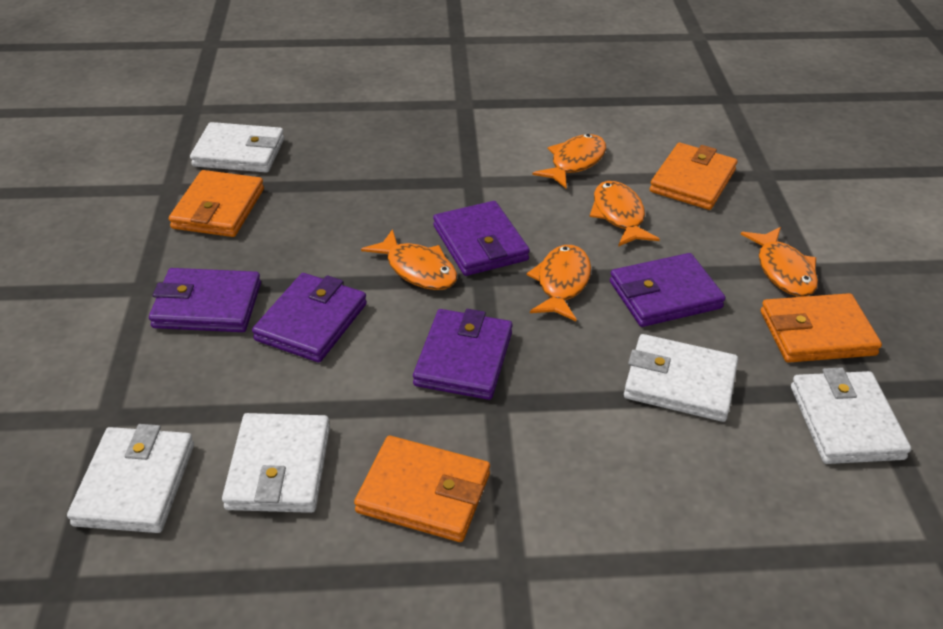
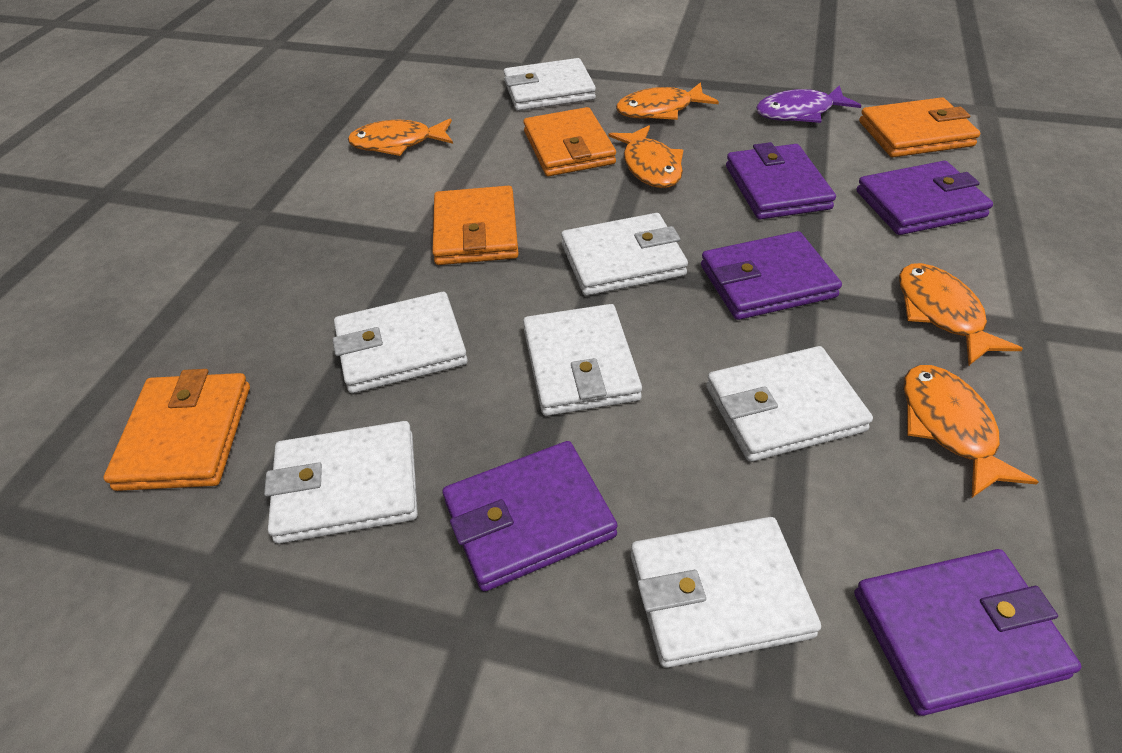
purple fish: none = 0 -> [756,85,861,123] = 1
white wallet: [67,424,194,533] [190,122,284,172] [222,413,330,513] [624,334,738,422] [791,367,911,464] = 5 -> [264,421,418,544] [333,292,468,393] [504,58,596,111] [523,304,642,416] [561,213,688,296] [631,517,821,668] [706,346,873,462] = 7

